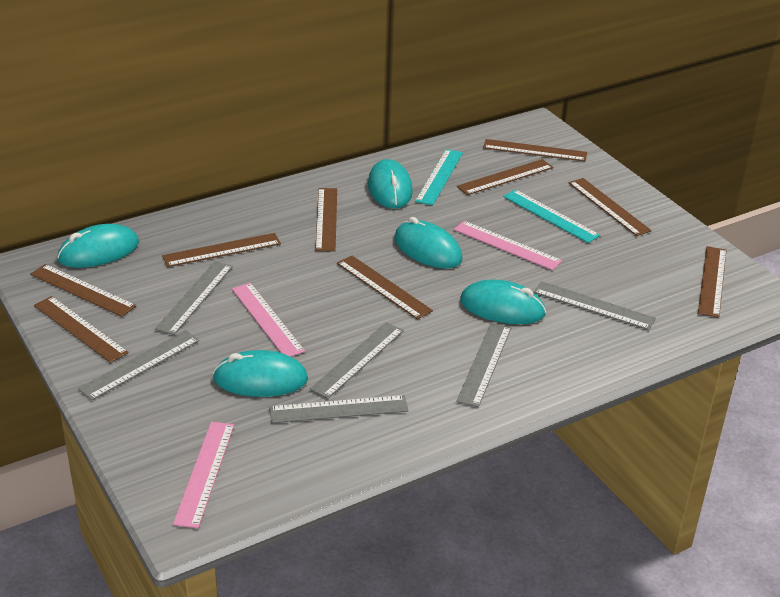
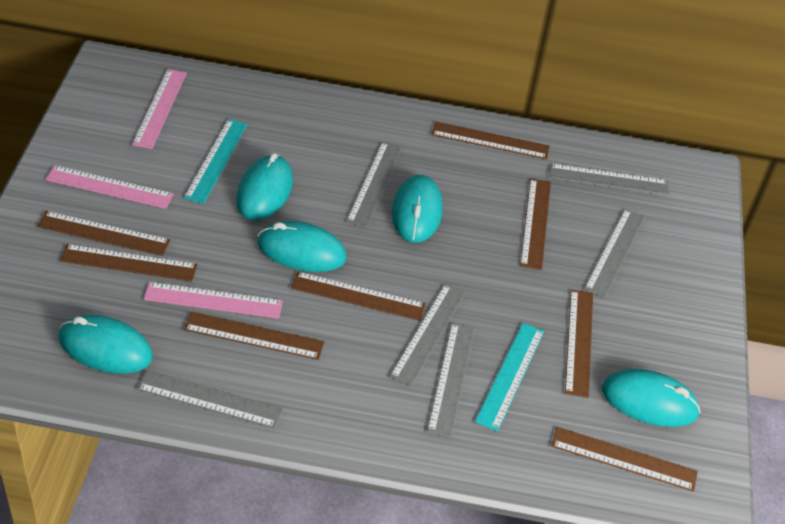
brown ruler: [30,264,136,317] [34,296,129,363] [162,233,281,267] [315,188,337,251] [337,256,433,319] [457,159,553,195] [483,139,587,162] [569,178,652,236] [698,246,726,318] = 9 -> [37,211,170,256] [60,244,198,282] [184,312,324,360] [291,272,426,321] [431,121,550,160] [520,178,551,270] [551,427,698,492] [565,289,593,398] = 8

